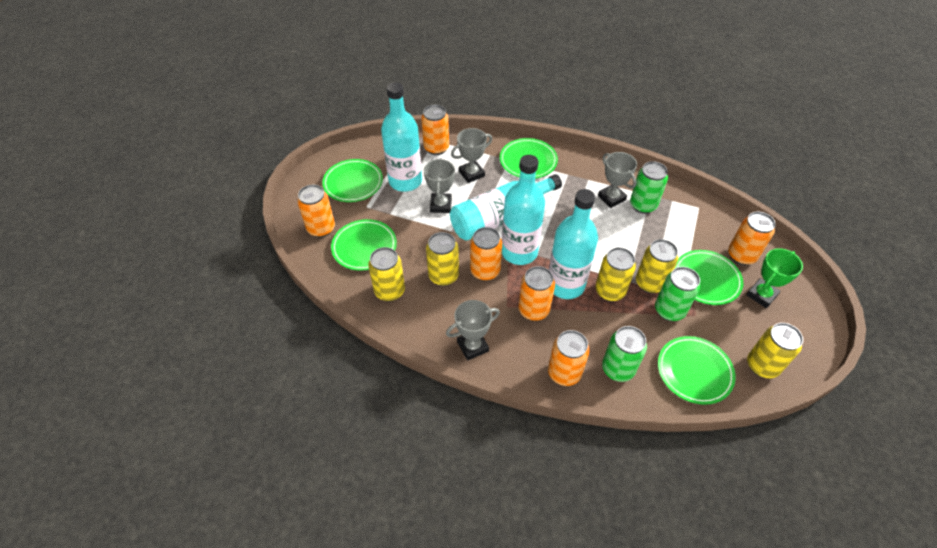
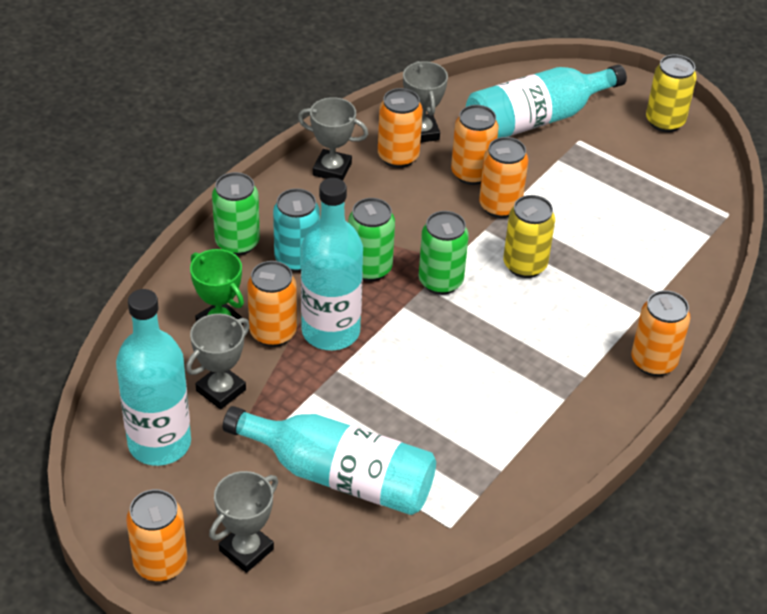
green plate: [322,159,383,202] [331,219,397,271] [500,138,558,179] [658,336,736,405] [674,250,743,305] = 5 -> none = 0
turquoise can: none = 0 -> [273,188,320,272] = 1
yellow can: [368,247,405,301] [426,232,459,286] [596,247,636,302] [636,239,678,293] [747,323,803,378] = 5 -> [503,195,555,278] [646,54,697,132] = 2

